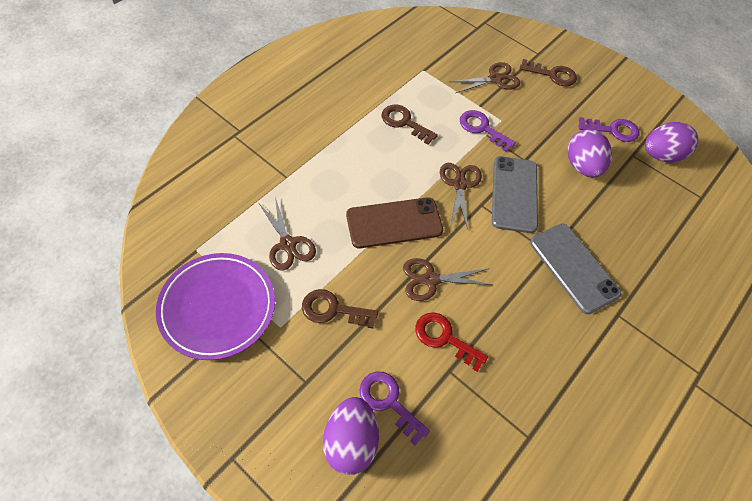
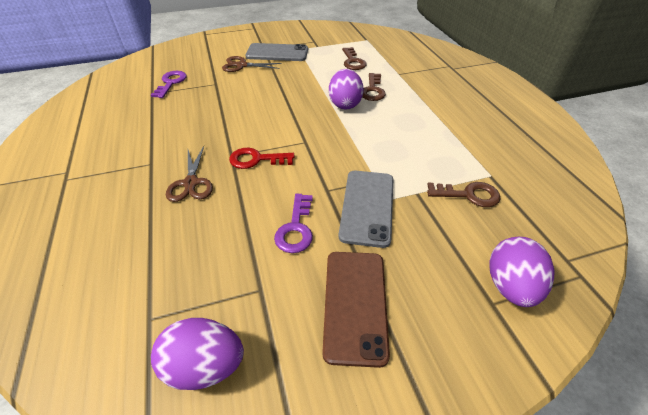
brown scissors: [258,197,316,270] [403,258,492,301] [440,163,482,229] [449,62,520,93] = 4 -> [166,146,213,202] [222,56,282,72] = 2
purple key: [359,372,430,445] [460,110,516,152] [578,117,639,142] = 3 -> [151,71,187,98] [274,194,313,253] = 2
purple plate: [156,253,275,360] = 1 -> none = 0

